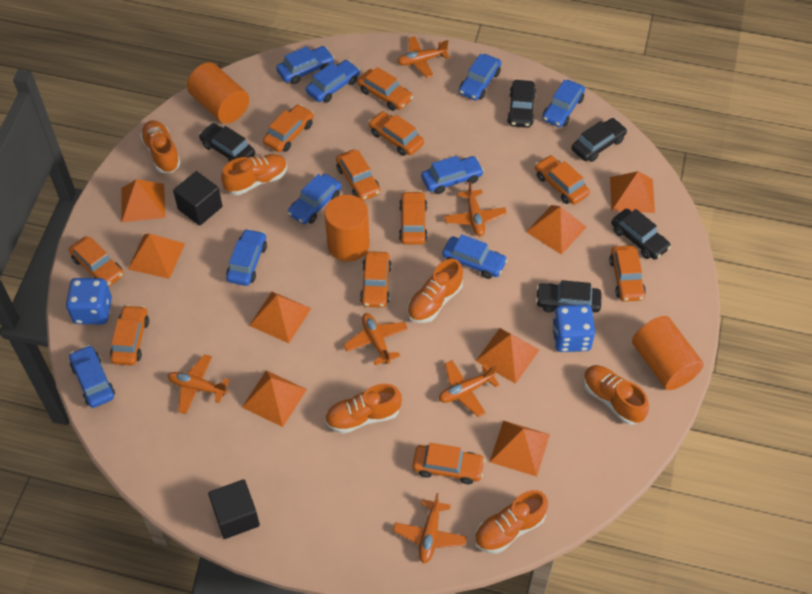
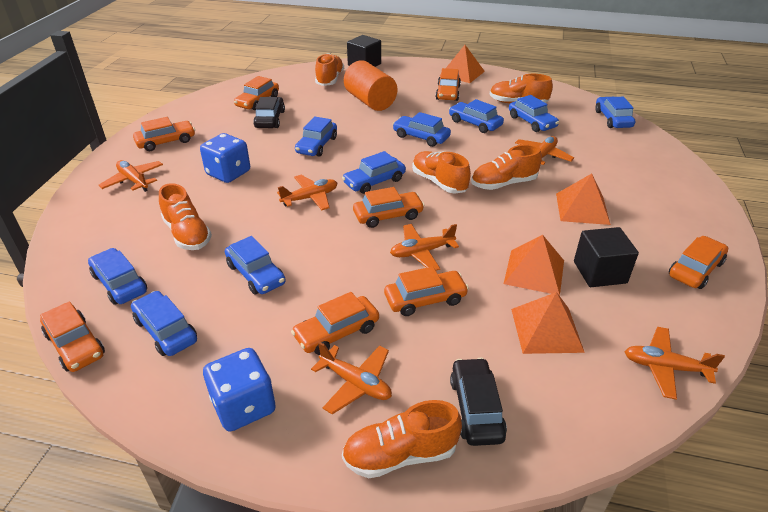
black car: [199,123,255,162] [507,80,536,128] [536,280,602,313] [572,118,627,162] [611,209,671,260] = 5 -> [253,97,285,128] [450,358,507,446] = 2
orange car: [69,236,124,287] [110,305,149,366] [263,104,314,152] [336,150,380,201] [358,67,413,111] [360,251,392,308] [368,111,424,156] [399,191,427,245] [413,443,485,484] [535,155,590,205] [609,245,646,302] = 11 -> [40,301,105,372] [133,117,195,151] [234,76,279,111] [291,292,379,355] [353,187,424,228] [384,266,469,316] [435,68,461,101] [669,236,728,289] = 8
orange cylinder: [187,62,249,124] [325,195,370,262] [632,316,704,390] = 3 -> [344,60,397,111] = 1
orange pyramid: [121,179,165,222] [128,234,185,279] [242,370,307,427] [249,292,311,343] [476,328,539,384] [490,421,550,477] [526,205,587,255] [610,171,655,213] = 8 -> [446,45,485,83] [504,235,564,295] [511,292,585,354] [556,174,611,225] = 4

